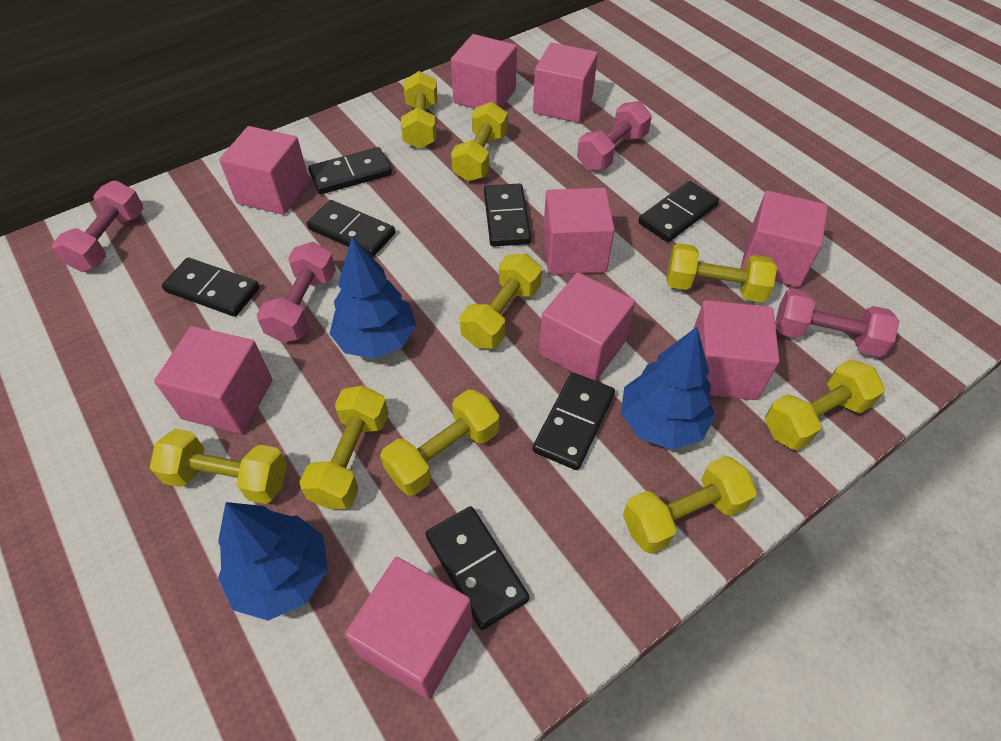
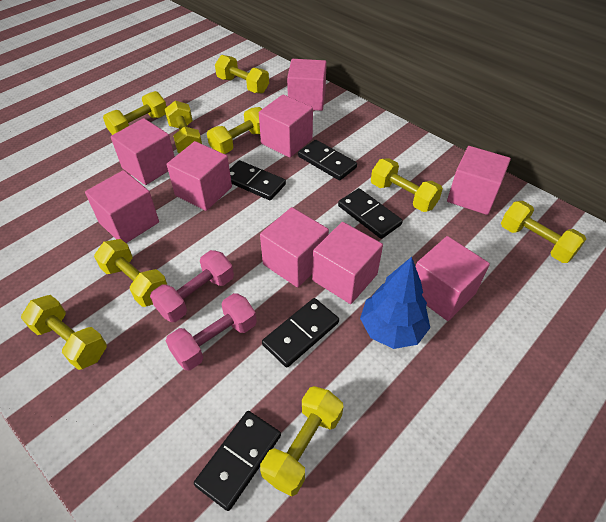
black domino: [162,258,260,317] [307,200,395,257] [308,147,392,194] [425,506,529,630] [484,183,531,247] [532,372,615,470] [638,181,719,242] = 7 -> [194,411,281,511] [230,160,286,200] [262,298,339,367] [298,140,357,181] [338,188,403,239] = 5
blue tree: [218,502,328,621] [330,237,416,359] [621,327,715,450] = 3 -> [360,257,430,349] = 1
pink dumbbell: [52,181,143,272] [257,242,336,343] [577,101,652,171] [775,288,900,357] = 4 -> [150,250,234,322] [165,293,257,370] = 2

